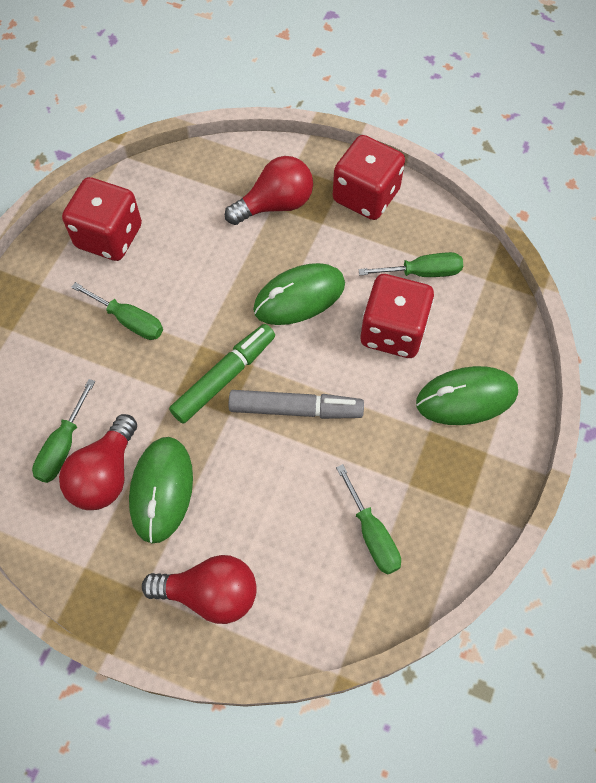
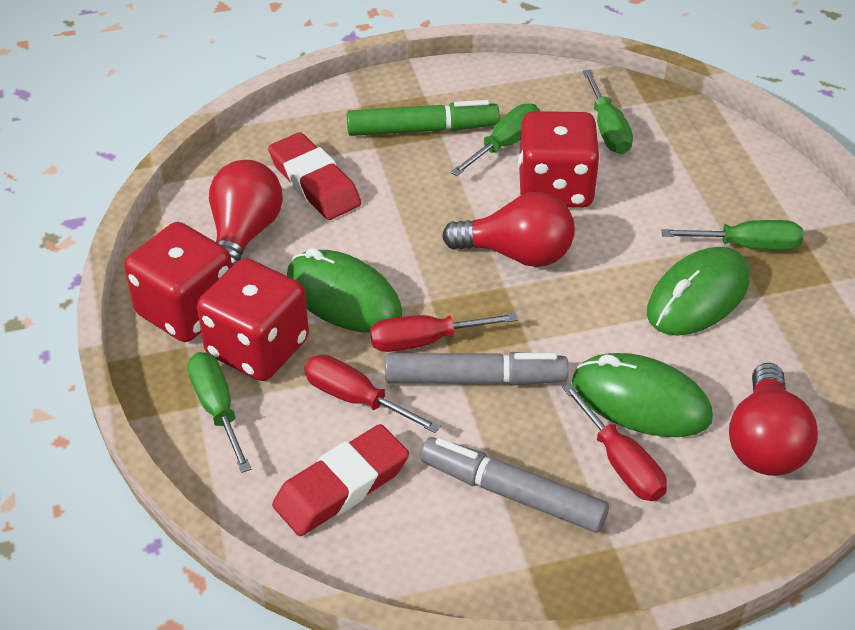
grey marker: [229,390,364,419] = 1 -> [385,352,568,386] [420,437,609,533] = 2
red eraser: none = 0 -> [268,132,361,220] [272,424,409,536] = 2
red screwdriver: none = 0 -> [304,355,441,433] [370,313,518,352] [562,383,667,501] = 3

